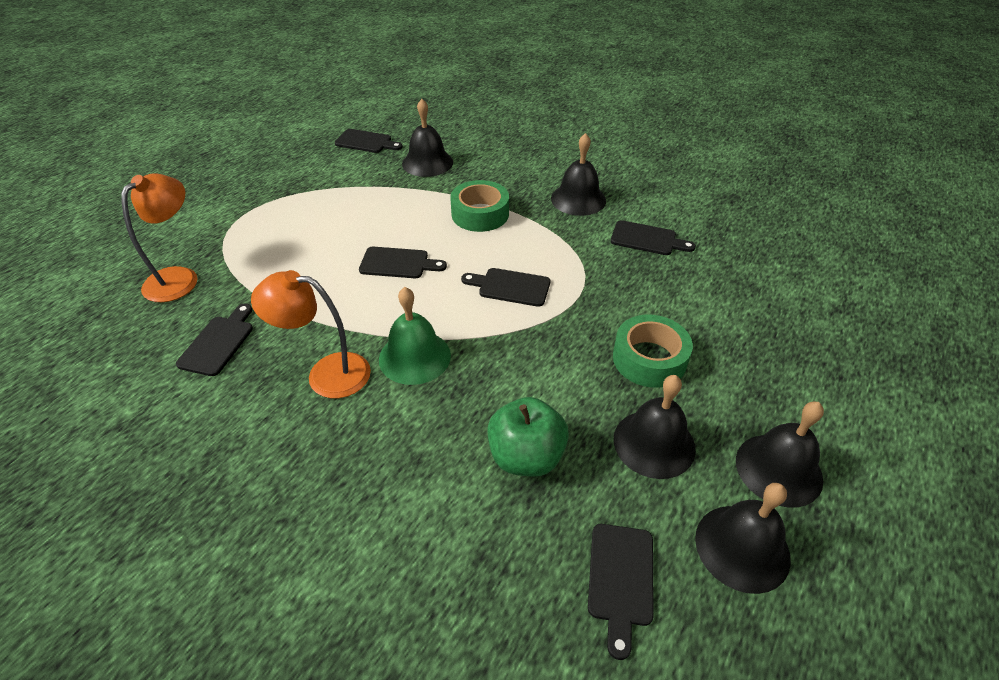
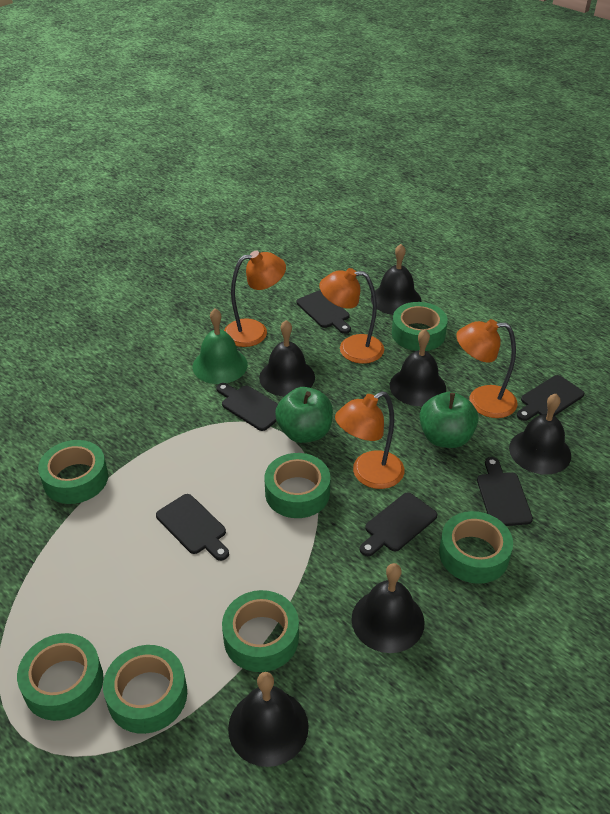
black bell: [402,99,453,177] [551,133,606,216] [613,375,696,479] [695,483,791,594] [736,402,824,507] = 5 -> [228,672,309,767] [259,320,315,396] [351,563,425,653] [371,244,421,315] [390,329,446,406] [509,394,571,475] = 6
green apple: [487,397,569,477] = 1 -> [275,387,333,443] [419,392,478,448] = 2
green tape: [450,180,509,232] [613,315,693,388] = 2 -> [17,633,104,721] [38,440,108,504] [103,645,187,734] [222,590,299,672] [265,453,330,518] [392,302,448,351] [439,511,513,584] = 7
orange lamp: [121,173,198,302] [251,270,371,398] = 2 -> [224,251,286,347] [319,268,384,364] [335,391,405,489] [456,319,517,418] = 4

